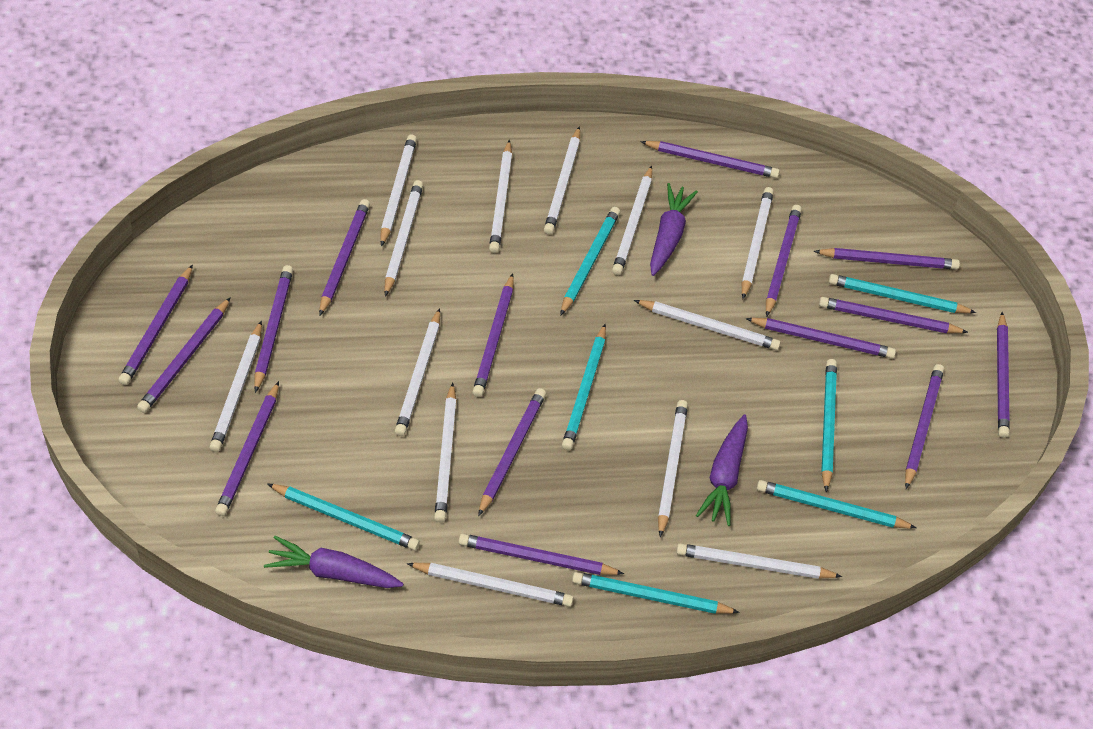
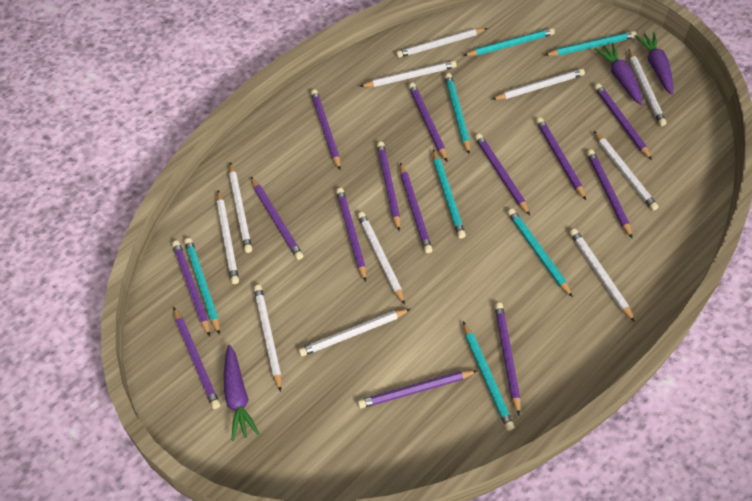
purple pencil: [118,264,193,385] [137,297,231,413] [215,381,279,516] [254,265,293,393] [319,199,370,316] [458,534,624,575] [472,273,514,397] [478,388,546,516] [640,141,780,178] [746,318,896,359] [766,205,802,317] [814,248,960,270] [819,297,968,333] [905,364,944,489] [997,312,1010,438] = 15 -> [172,240,210,336] [174,307,220,409] [251,177,303,260] [311,89,341,170] [336,188,366,282] [358,370,477,408] [377,141,400,231] [400,163,433,253] [409,83,447,161] [475,133,530,215] [495,303,520,415] [536,117,586,200] [587,149,632,238] [594,83,652,160] = 14
white pencil: [210,321,262,452] [380,134,417,247] [384,180,423,297] [395,308,440,436] [407,563,574,607] [434,382,457,522] [489,140,512,253] [544,126,580,235] [612,165,652,275] [634,300,781,350] [658,400,688,537] [676,543,842,579] [742,187,774,299] = 13 -> [217,190,239,284] [229,162,252,253] [254,285,282,392] [298,309,410,356] [358,212,405,305] [359,61,457,87] [396,28,487,58] [492,68,585,100] [570,228,635,322] [594,131,658,211] [628,49,666,126] = 11

